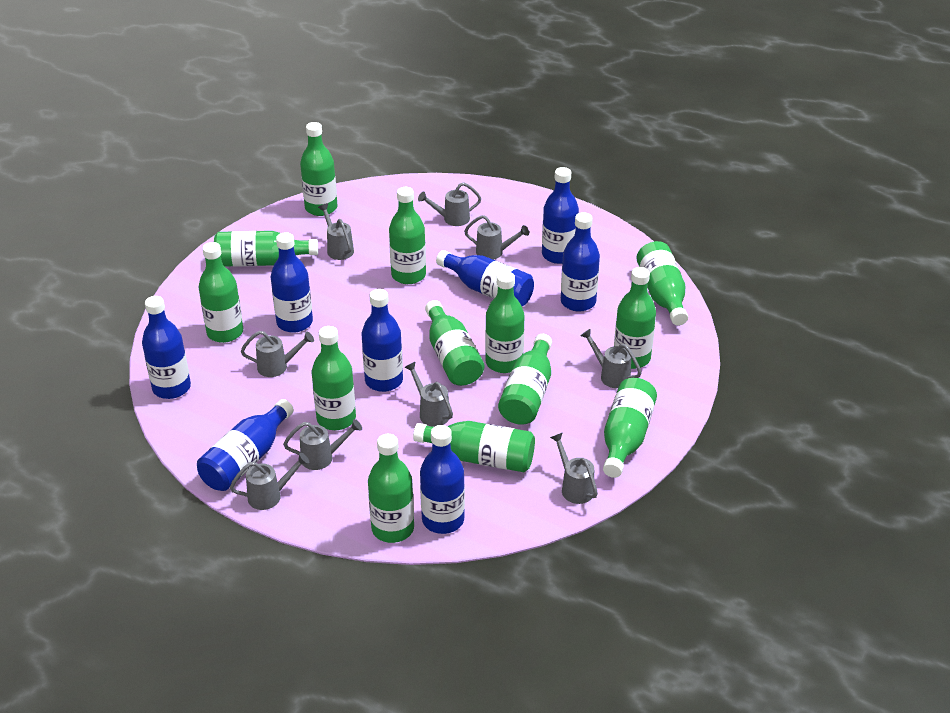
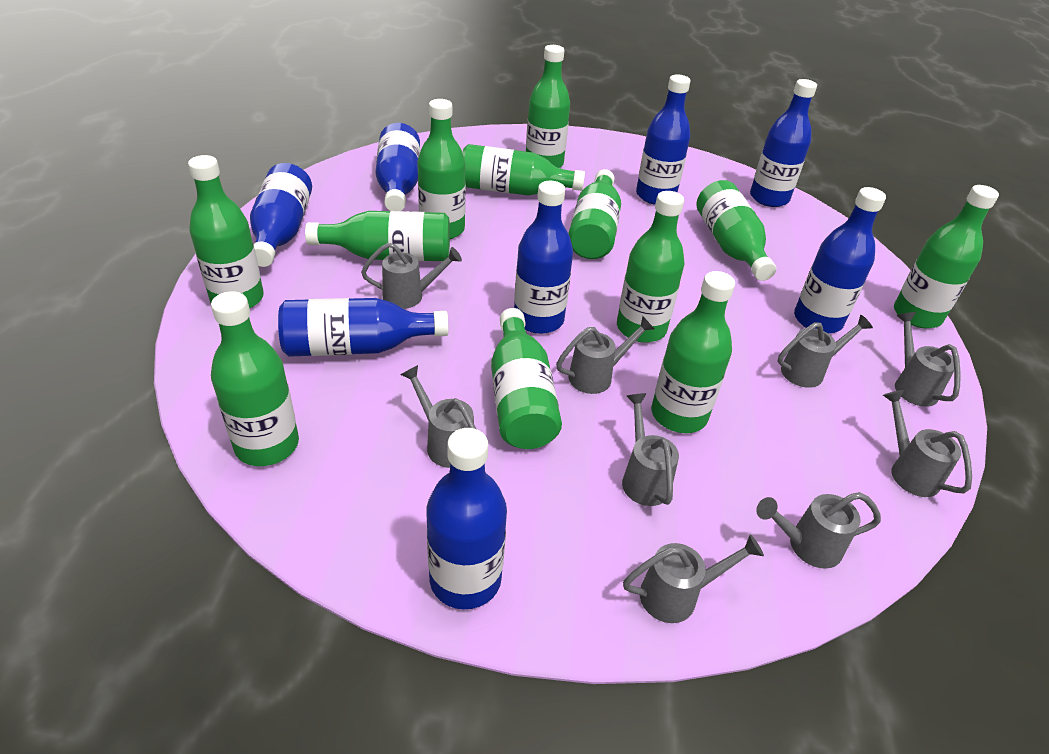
green bottle: [198,242,243,343] [214,231,318,267] [300,122,338,216] [312,326,356,430] [368,434,414,543] [389,187,426,284] [413,421,535,472] [425,300,484,386] [485,271,525,373] [498,334,552,425] [603,378,657,478] [614,267,656,369] [636,241,688,326] = 13 -> [188,155,264,308] [211,291,299,466] [305,211,450,261] [417,99,466,239] [462,144,585,196] [491,308,562,449] [526,45,570,168] [568,169,621,259] [617,191,685,343] [651,271,735,433] [697,180,776,281] [894,185,999,328] = 12

